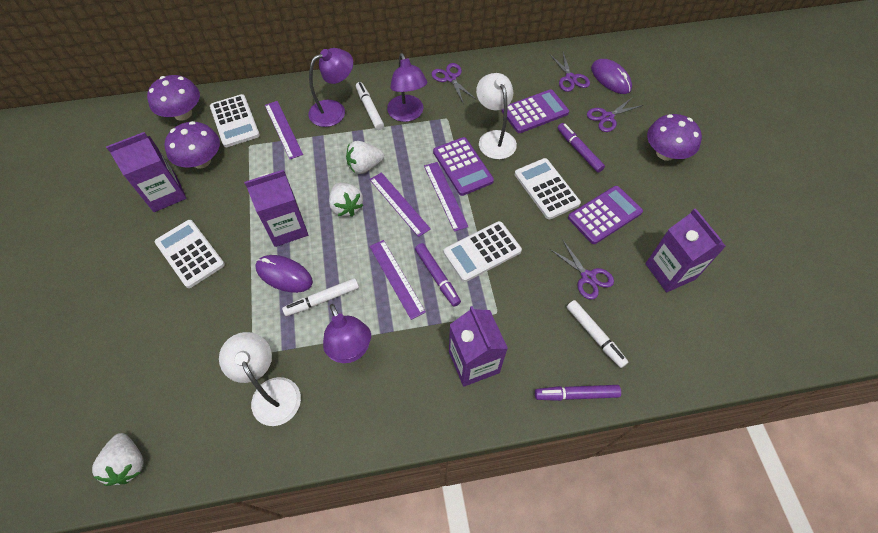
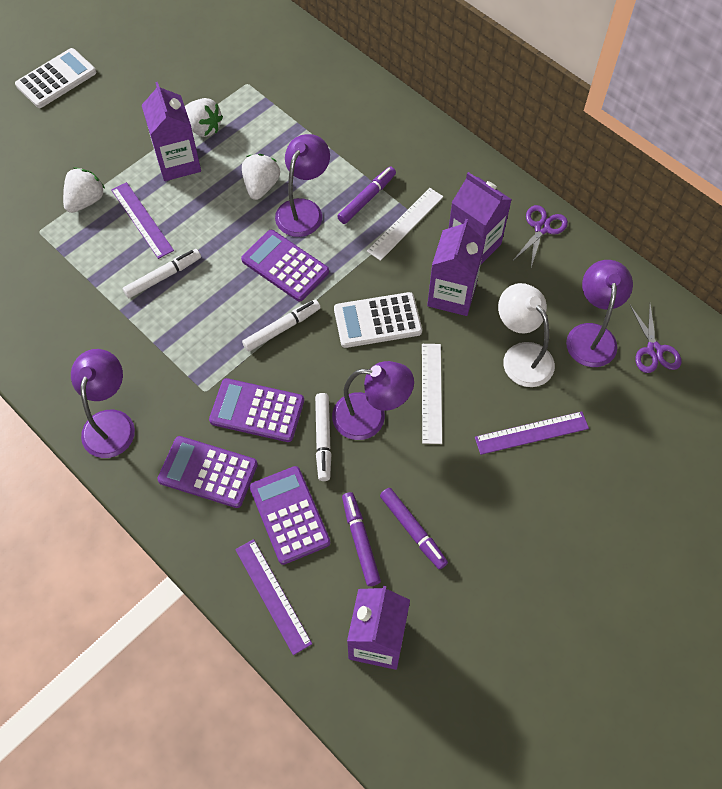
purple calculator: [433,137,494,196] [502,89,569,133] [568,186,643,244] = 3 -> [157,436,258,508] [209,378,304,442] [241,230,329,302] [250,466,330,565] = 4
purple lamp: [308,48,353,127] [323,304,371,363] [387,53,427,122] = 3 -> [71,349,135,458] [275,134,330,237] [332,361,414,440] [566,260,633,367] = 4
purple mouse: [255,255,313,293] [591,59,632,94] = 2 -> none = 0
purple mushroom: [147,75,200,121] [165,121,220,169] [647,114,702,161] = 3 -> none = 0
purple ruler: [265,101,303,159] [369,172,431,237] [369,240,426,320] [424,162,469,232] = 4 -> [111,182,174,259] [235,539,312,655] [475,411,589,455] = 3
purple scissors: [432,63,476,103] [550,53,590,92] [550,241,614,300] [587,97,643,132] = 4 -> [513,205,568,267] [630,304,681,373] = 2
white calculator: [155,220,225,288] [210,94,260,147] [443,221,522,282] [515,158,581,220] = 4 -> [15,48,96,108] [334,292,422,348] = 2
white lamp: [219,332,301,426] [476,73,517,159] = 2 -> [498,283,555,387] = 1
white ruler: none = 0 -> [367,188,443,261] [422,344,442,444] = 2

